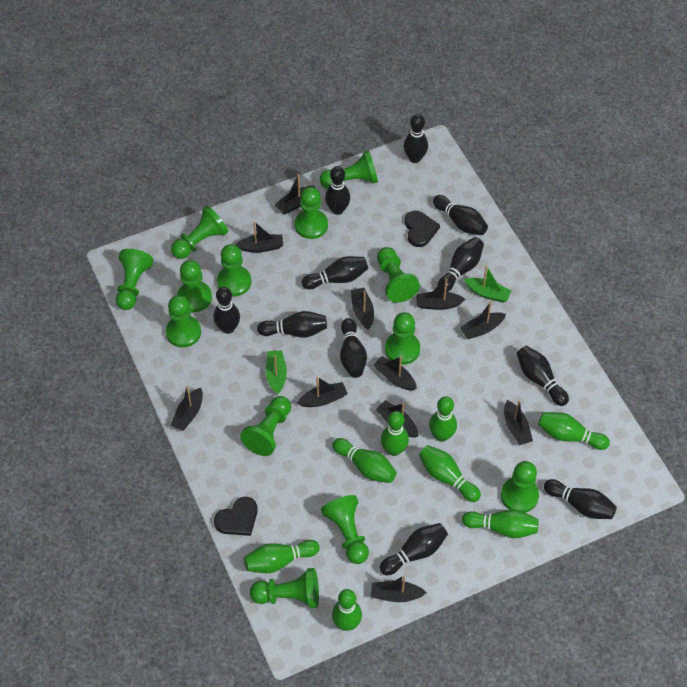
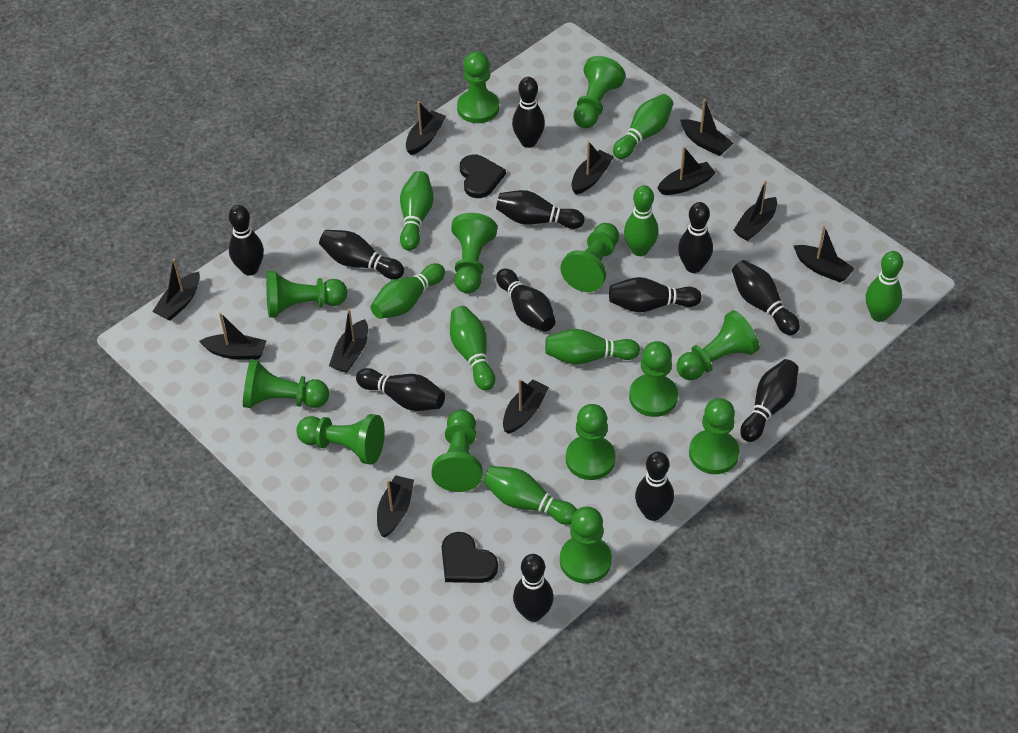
black bowling pin: [213,287,240,334] [257,311,327,338] [302,256,368,289] [325,166,350,215] [340,318,367,378] [380,523,448,575] [404,114,428,163] [433,195,488,235] [437,237,484,292] [517,346,569,406] [544,479,617,519] = 11 -> [229,205,264,276] [319,230,404,279] [356,368,445,411] [496,190,585,229] [496,269,556,331] [512,77,545,148] [513,554,554,622] [609,277,702,312] [635,452,674,521] [678,202,713,273] [732,260,800,335] [740,359,799,442] = 12
green boat: [266,350,287,394] [464,266,511,303] = 2 -> none = 0

